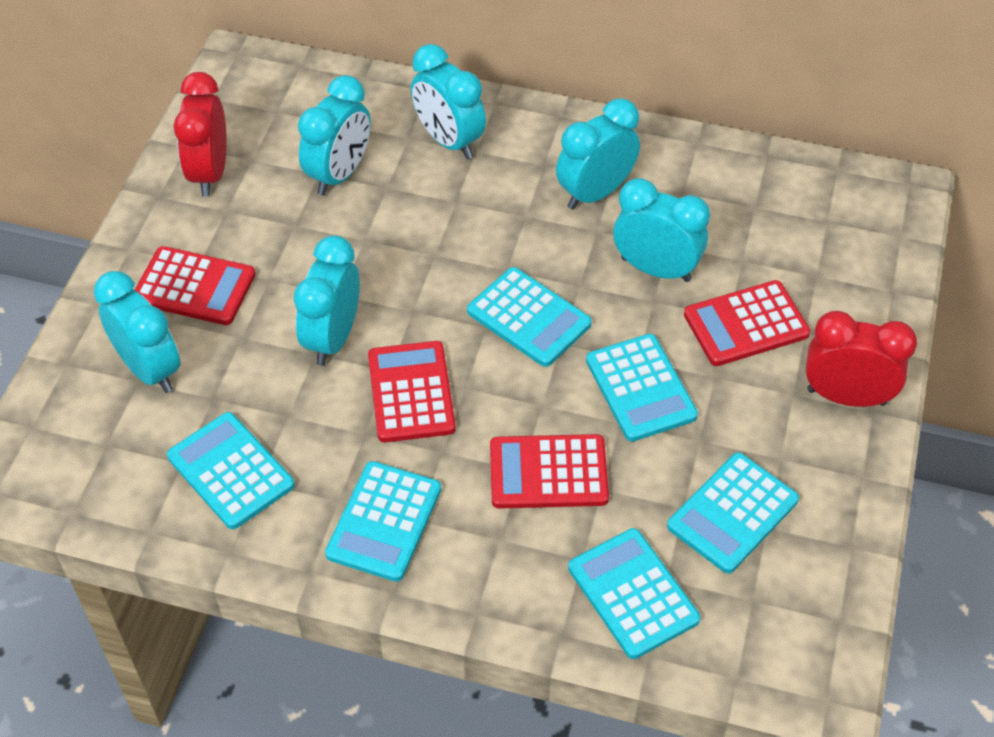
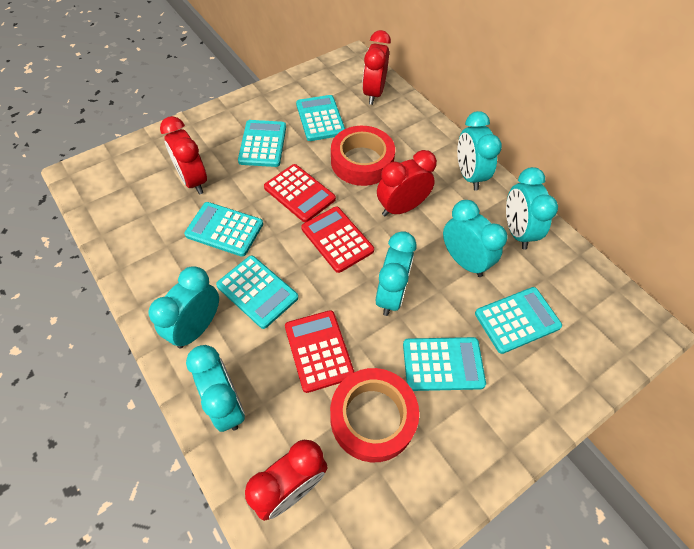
red calculator: [135,246,256,325] [368,341,456,442] [490,434,609,508] [684,280,810,366] = 4 -> [264,164,336,222] [285,310,354,393] [301,207,374,273] = 3
red clock: [173,72,227,197] [805,311,917,407] = 2 -> [160,116,207,195] [245,440,328,521] [362,30,391,105] [377,150,437,217] = 4
red tape: none = 0 -> [330,368,419,462] [331,126,395,186] = 2

